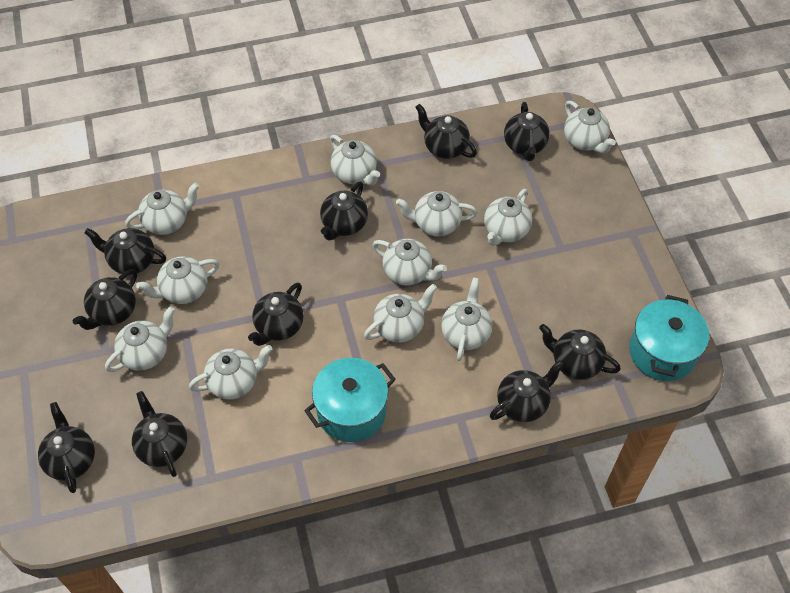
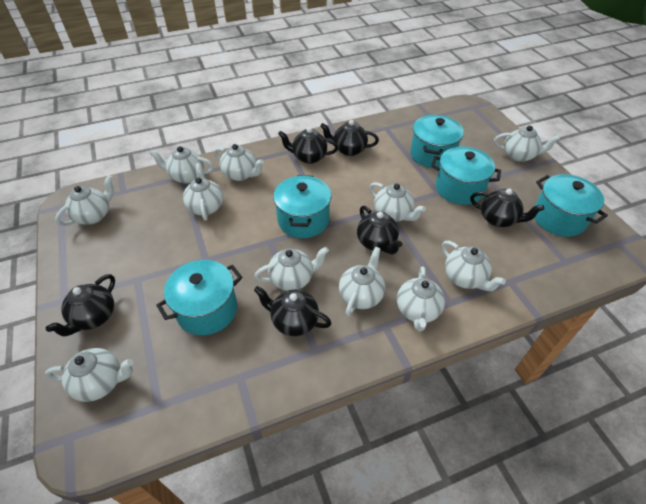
black teapot: [38,402,95,493] [73,269,137,330] [84,228,166,275] [132,391,187,477] [248,282,303,346] [320,181,368,241] [415,104,477,159] [490,360,564,422] [504,102,550,161] [539,324,621,380] = 10 -> [46,274,115,337] [254,286,332,336] [278,127,338,164] [320,120,379,156] [357,206,402,254] [470,189,544,227] = 6
turquoise pot: [304,358,396,442] [629,295,709,381] = 2 -> [156,260,243,335] [273,175,331,238] [410,115,464,168] [431,147,501,205] [535,174,608,237] = 5

